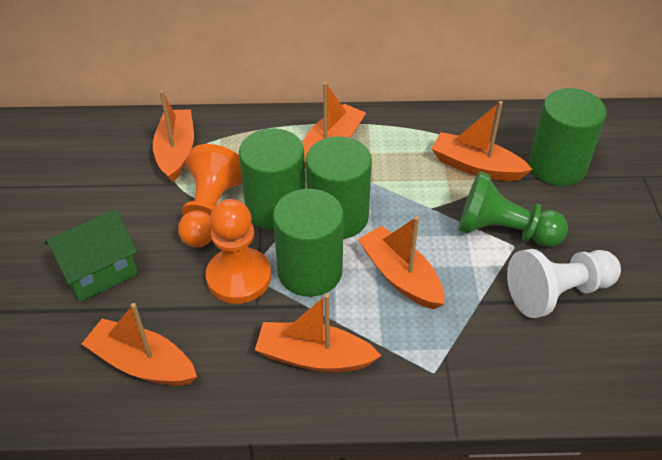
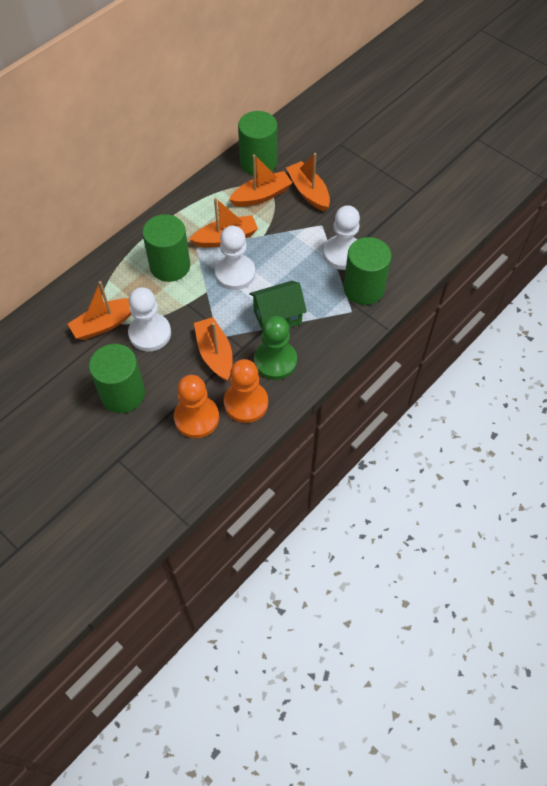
orange boat: [82,303,197,386] [153,90,194,183] [255,294,381,372] [302,82,366,168] [358,216,444,309] [431,101,533,181] = 6 -> [68,281,131,340] [189,198,258,248] [194,317,233,381] [229,154,292,207] [286,153,330,211] = 5
white pawn: [507,249,621,318] = 1 -> [128,287,171,351] [215,226,255,290] [323,205,360,270] = 3

